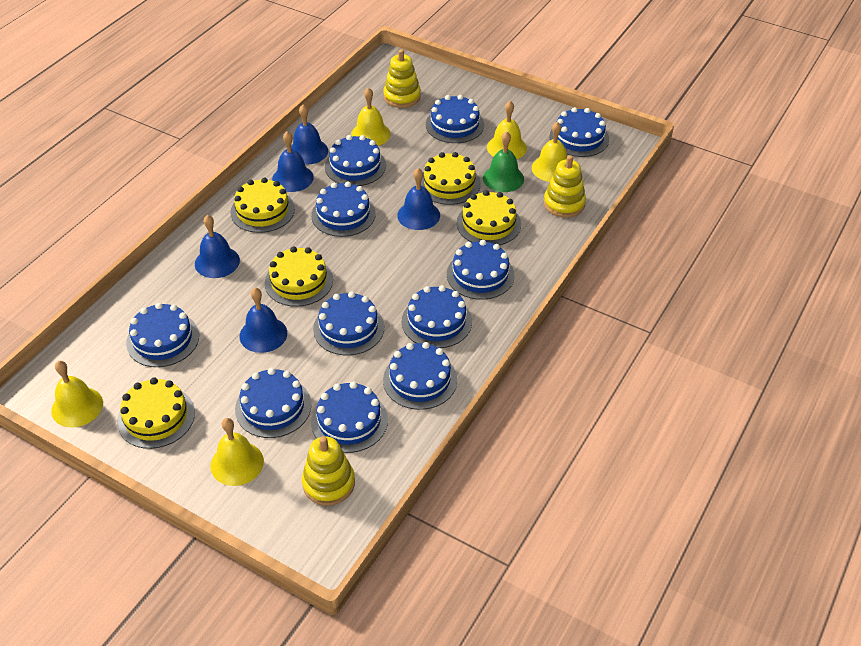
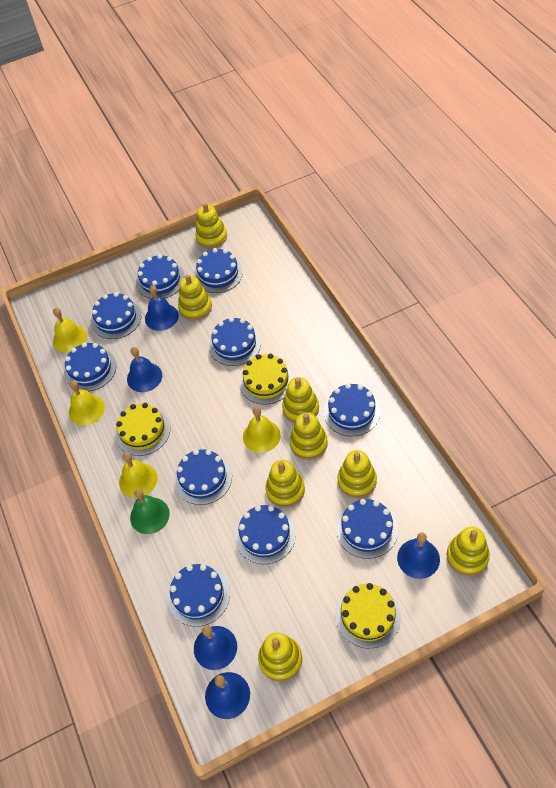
blue cake: [126,303,199,367] [235,368,311,438] [311,182,376,237] [311,381,388,453] [313,291,384,355] [325,135,386,186] [383,342,457,410] [402,285,472,348] [426,95,484,143] [447,240,515,300] [549,107,609,157] = 11 -> [64,343,116,392] [91,292,142,339] [136,254,185,299] [167,564,230,627] [174,449,232,505] [194,248,243,293] [209,317,261,366] [235,505,296,564] [324,383,380,436] [336,499,398,559] = 10
yellow bell: [51,361,103,428] [211,418,264,486] [351,88,391,146] [487,101,527,159] [532,122,567,182] = 5 -> [53,308,87,353] [69,380,105,426] [119,452,157,498] [243,407,281,453] = 4
yellow cake: [117,378,195,449] [230,178,295,233] [265,246,333,307] [421,152,481,205] [456,190,521,245] = 5 -> [115,403,171,456] [239,354,293,405] [335,583,401,649] = 3
yellow stacking toy: [302,436,355,505] [383,49,421,108] [544,155,586,218] = 3 -> [178,274,212,321] [195,203,227,249] [258,632,302,682] [266,460,305,507] [282,377,319,423] [290,412,328,460] [338,450,377,498] [446,527,490,576] = 8

